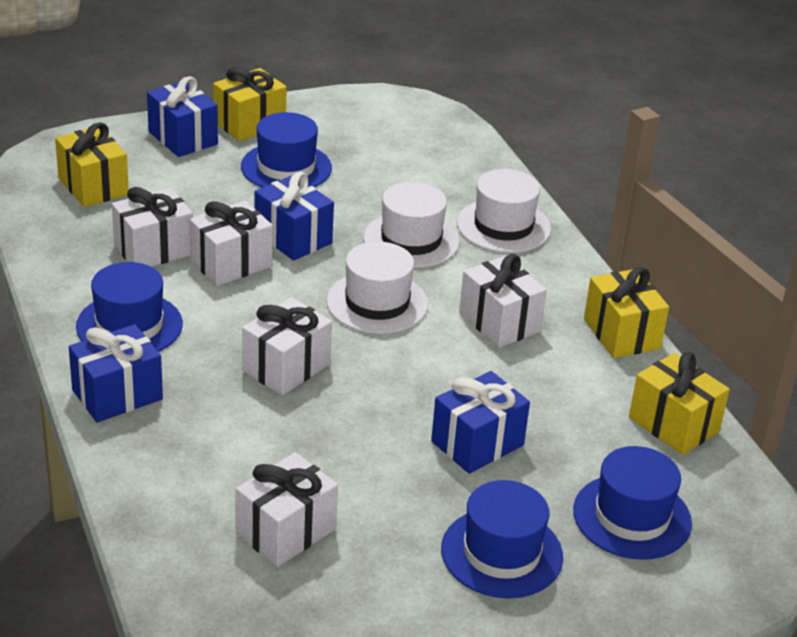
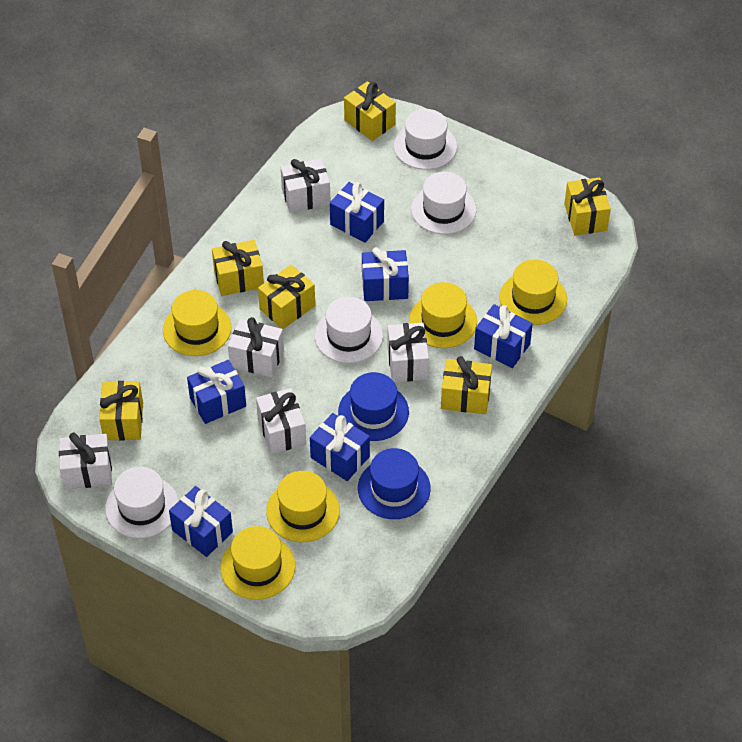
blue gift: [69,324,163,422] [147,76,218,157] [255,172,334,261] [431,371,530,474] = 4 -> [169,486,233,557] [187,360,246,424] [310,413,370,481] [330,182,384,243] [362,247,409,301] [474,304,533,368] = 6
blue hat: [76,262,183,352] [241,112,332,188] [441,480,563,598] [573,446,692,560] = 4 -> [338,372,409,441] [358,448,431,519] = 2
white hat: [326,242,428,334] [363,182,460,268] [457,169,551,253] = 3 -> [105,467,178,538] [315,297,383,363] [394,109,457,170] [411,172,476,234] = 4
yellow gift: [55,122,129,207] [213,67,287,141] [584,267,669,358] [629,352,730,455] = 4 -> [99,381,143,441] [212,240,264,296] [258,265,315,329] [344,81,396,141] [441,356,492,414] [564,177,611,235] = 6
yellow hat: none = 0 -> [163,290,231,356] [220,526,295,600] [266,471,340,542] [409,282,477,348] [499,260,567,325] = 5

